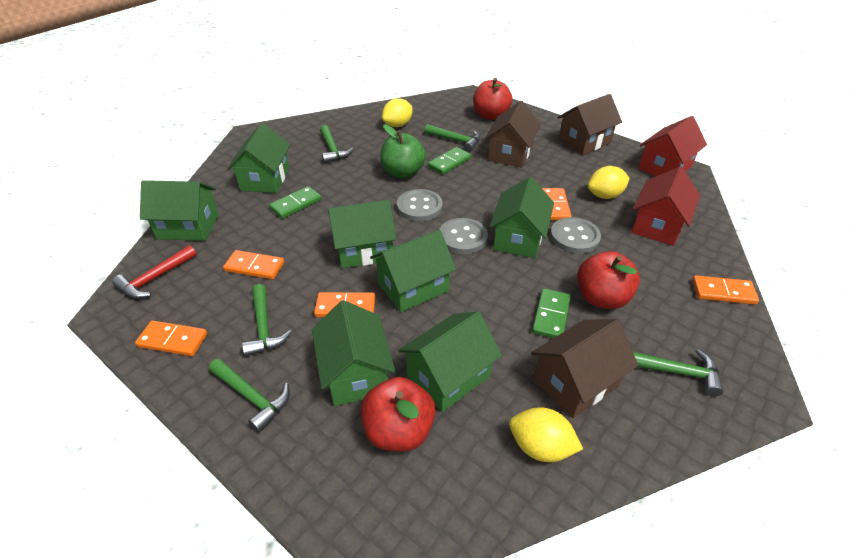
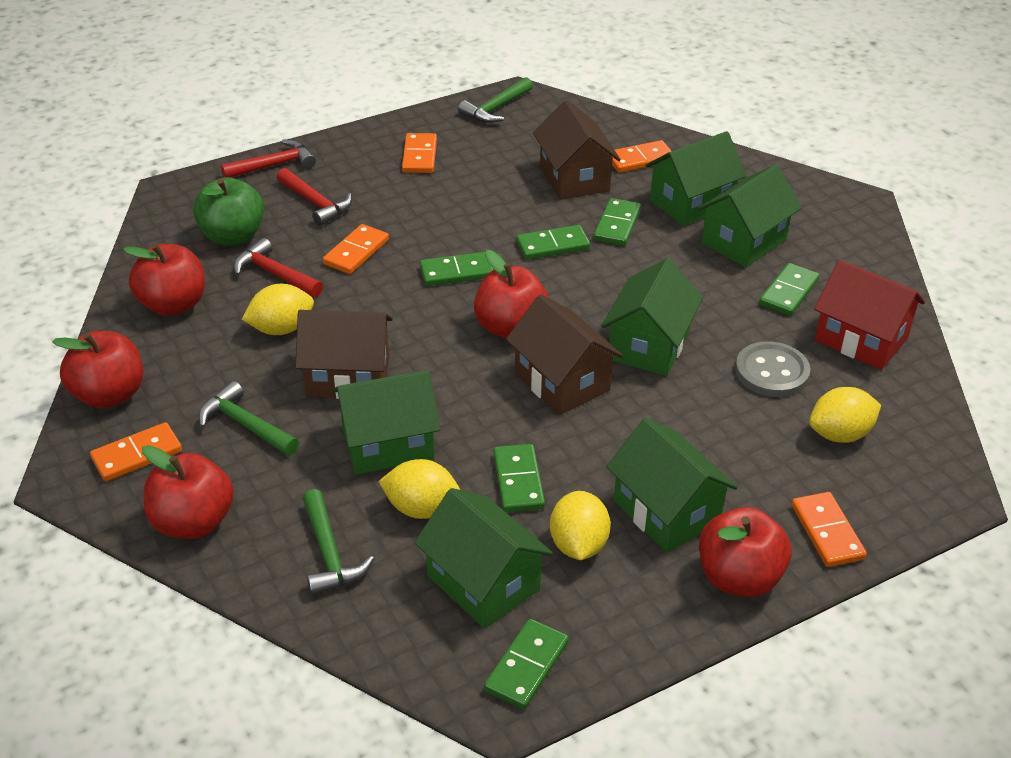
green domino: [269,186,322,219] [428,147,471,175] [532,288,571,338] = 3 -> [420,252,494,286] [484,619,569,709] [493,444,545,512] [516,225,590,260] [593,198,641,246] [759,263,820,316] = 6
green hammer: [209,358,290,432] [242,284,292,357] [320,125,353,163] [424,124,480,152] [633,349,724,396] = 5 -> [198,381,299,456] [302,489,374,596] [458,77,533,123] = 3
green house: [140,180,219,241] [227,123,290,193] [312,300,395,406] [328,200,397,268] [370,230,456,312] [398,311,502,412] [489,177,554,258] = 7 -> [333,370,440,475] [414,488,553,629] [601,258,703,376] [606,418,738,553] [646,131,746,226] [697,164,801,267] = 6
grey button: [397,189,443,221] [439,218,488,254] [550,217,601,253] = 3 -> [735,341,810,397] = 1
red apple: [361,377,436,452] [473,78,512,120] [577,251,640,309] = 3 -> [52,331,143,409] [123,243,205,316] [142,445,234,539] [474,250,549,338] [699,507,792,597] = 5
red hammer: [112,245,197,299] = 1 -> [221,139,316,178] [234,238,323,297] [277,168,352,226] = 3
red house: [631,167,700,246] [638,116,707,176] = 2 -> [814,260,925,370] = 1
yellow lemon: [382,98,412,127] [509,407,583,462] [588,166,630,199] = 3 -> [242,284,314,335] [378,459,460,519] [550,491,611,560] [809,387,881,443] = 4

